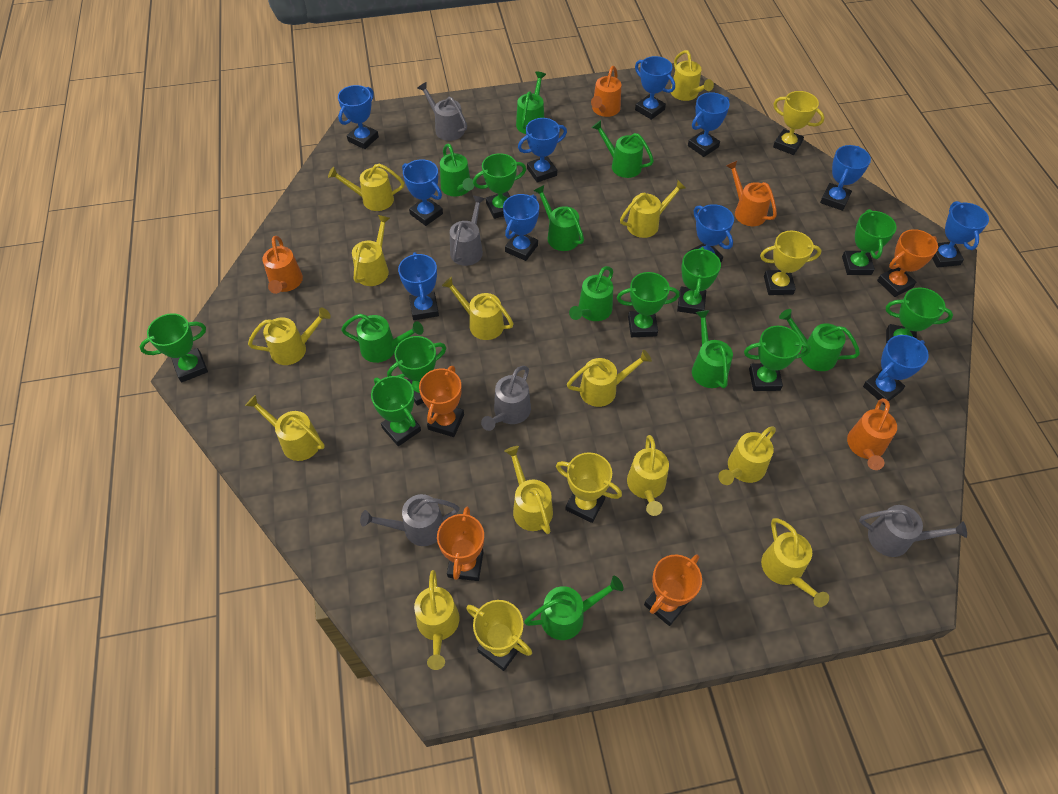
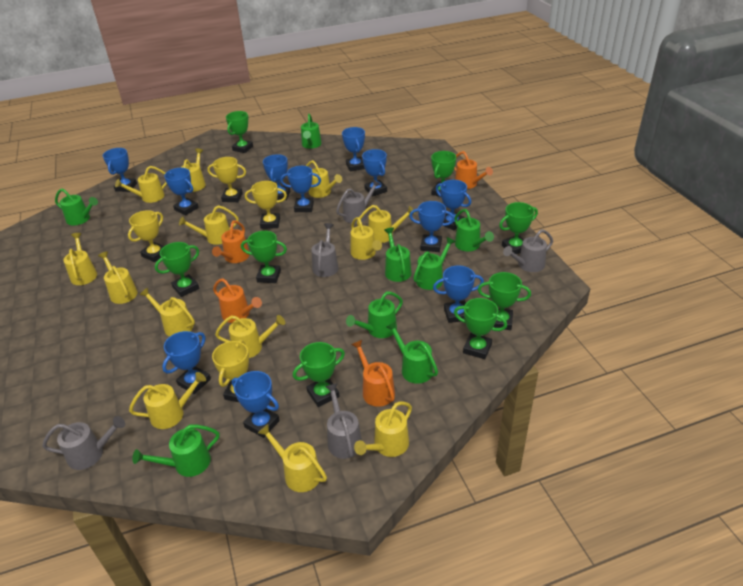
green trophy: [140,313,208,382] [371,376,421,446] [387,336,446,406] [473,153,526,219] [617,272,680,337] [677,247,721,314] [744,326,811,391] [842,209,897,275] [886,288,953,344] = 9 -> [155,242,199,297] [226,111,253,153] [241,231,287,283] [293,342,345,407] [431,151,456,197] [454,298,507,359] [478,272,531,330] [499,202,538,254] = 8
green watering can: [341,314,424,363] [440,144,474,197] [516,72,546,134] [524,576,624,640] [533,185,584,251] [569,266,613,321] [592,120,654,178] [692,310,733,388] [779,309,860,371] = 9 -> [55,188,98,226] [132,424,219,477] [301,114,322,149] [346,292,403,338] [384,228,411,282] [386,321,438,384] [414,237,455,290] [454,209,494,251] = 8
orange trophy: [419,366,464,437] [437,507,484,581] [644,554,702,626] [877,229,938,297] = 4 -> none = 0

